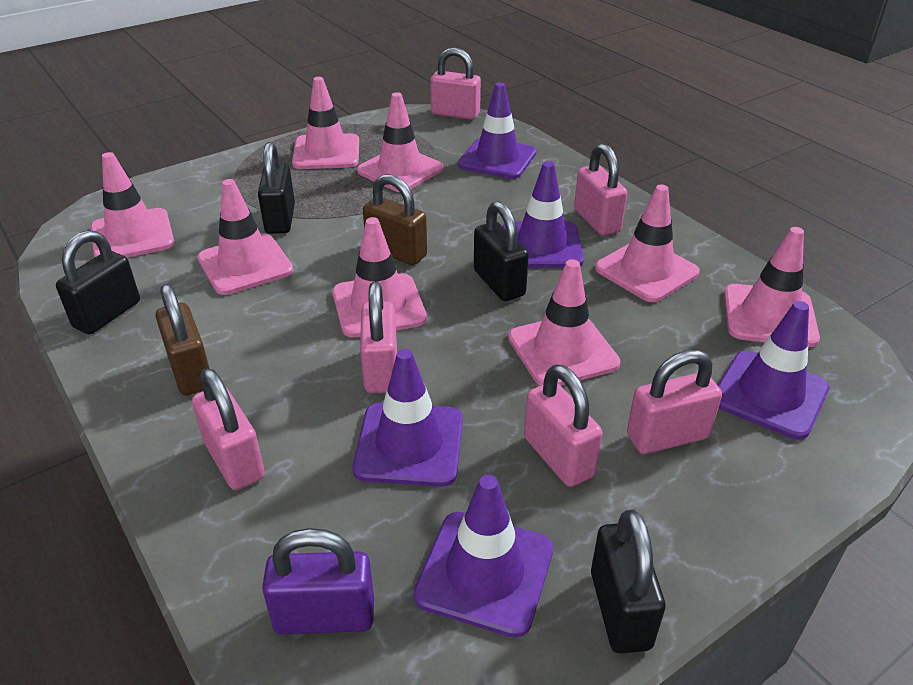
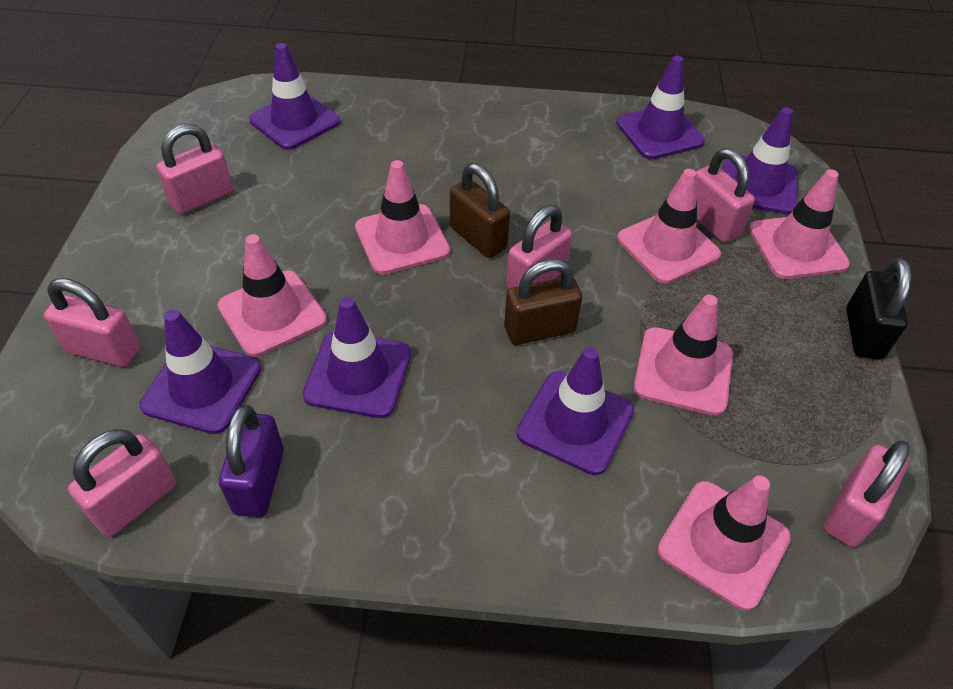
black padlock: [56,230,140,334] [258,142,295,234] [474,201,529,301] [591,509,665,654] = 4 -> [846,258,912,360] = 1
pink traffic cone: [91,152,175,258] [197,179,293,295] [292,77,359,169] [332,217,427,338] [357,92,443,192] [508,259,620,386] [595,185,700,302] [724,227,820,347] = 8 -> [218,234,327,357] [355,160,450,275] [617,169,721,284] [634,295,733,416] [657,476,791,611] [749,169,850,279] = 6
purple traffic cone: [352,349,463,487] [414,475,553,638] [458,82,536,179] [503,161,584,268] [718,301,830,439] = 5 -> [139,309,261,434] [249,43,340,150] [302,297,411,418] [517,347,634,475] [616,56,705,159] [723,107,798,214] = 6

